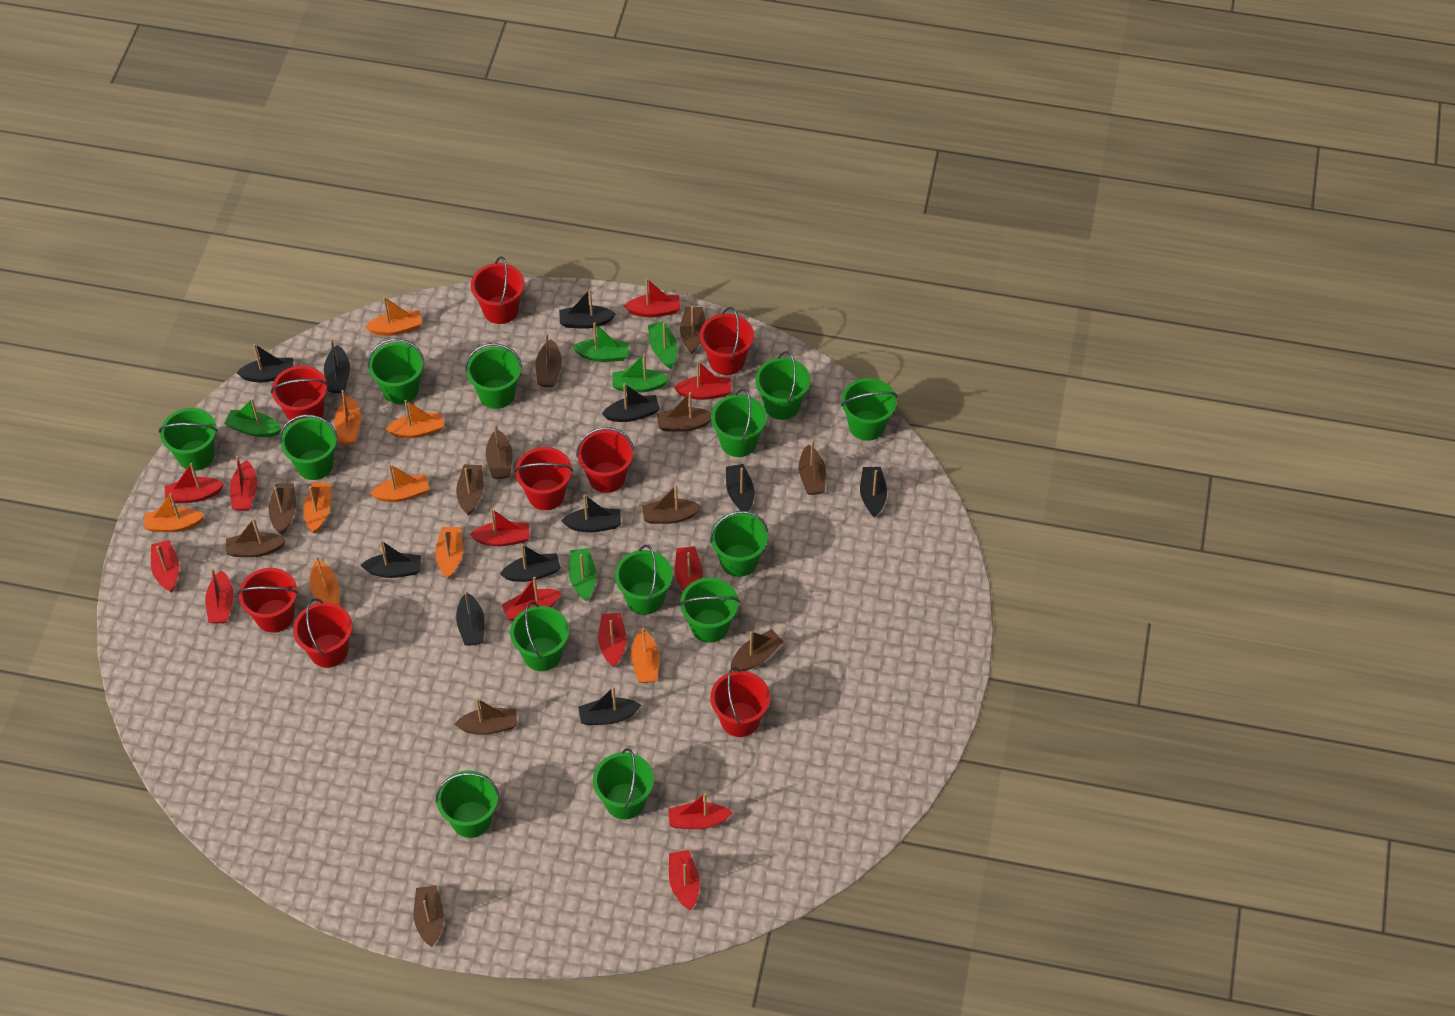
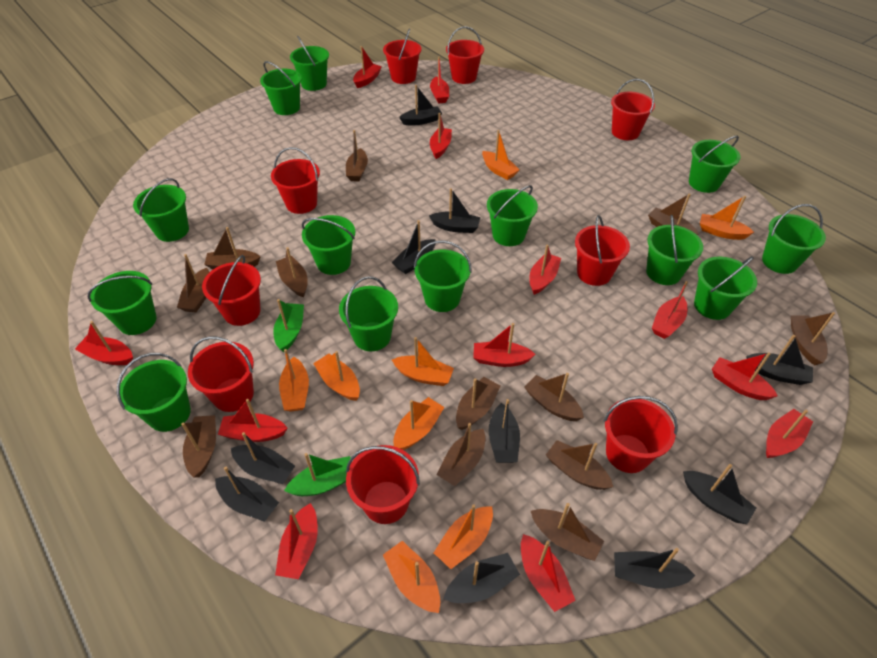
black boat: [237,344,294,382] [324,339,350,393] [360,540,421,578] [456,590,485,646] [500,544,561,582] [559,289,616,329] [561,494,621,532] [578,686,641,725] [602,383,660,422] [726,464,754,511] [860,467,887,518] = 11 -> [215,467,279,522] [231,432,295,484] [392,220,435,274] [399,85,442,125] [429,188,480,233] [443,553,520,603] [488,399,520,463] [614,548,695,589] [683,464,756,524] [746,335,813,385] = 10
green boat: [224,398,282,437] [569,548,597,601] [572,322,629,362] [613,353,670,392] [648,321,677,369] = 5 -> [273,299,304,352] [284,453,352,496] = 2
orange boat: [144,493,204,532] [303,482,331,534] [310,556,340,606] [335,390,361,445] [365,297,422,336] [369,464,429,502] [386,400,444,438] [435,527,463,579] [631,628,659,683] = 9 -> [279,349,309,412] [313,351,360,401] [383,541,440,613] [392,337,454,386] [393,397,444,450] [434,505,493,569] [482,130,520,180] [700,196,754,240] = 8
red bucket: [237,568,298,633] [271,366,328,423] [293,598,352,668] [471,256,524,324] [514,447,573,510] [576,427,634,493] [700,307,754,375] [710,667,770,737] = 8 -> [188,336,254,412] [202,255,261,326] [271,147,320,214] [346,445,420,524] [383,28,421,84] [446,26,484,84] [575,215,630,286] [604,396,678,473] [611,79,655,140] = 9

